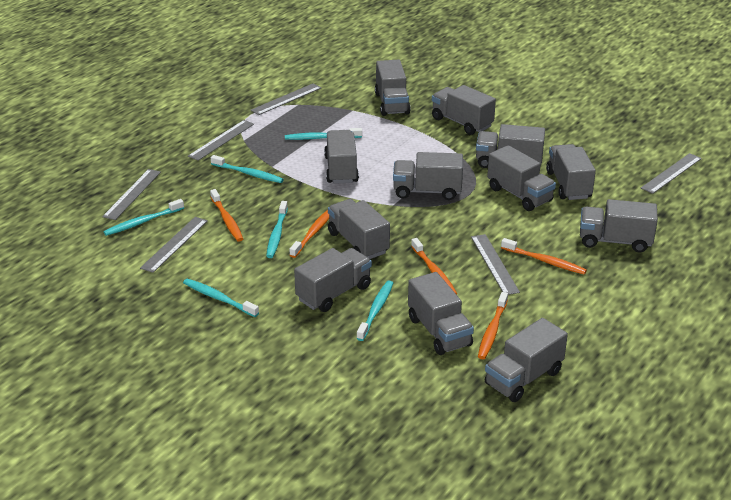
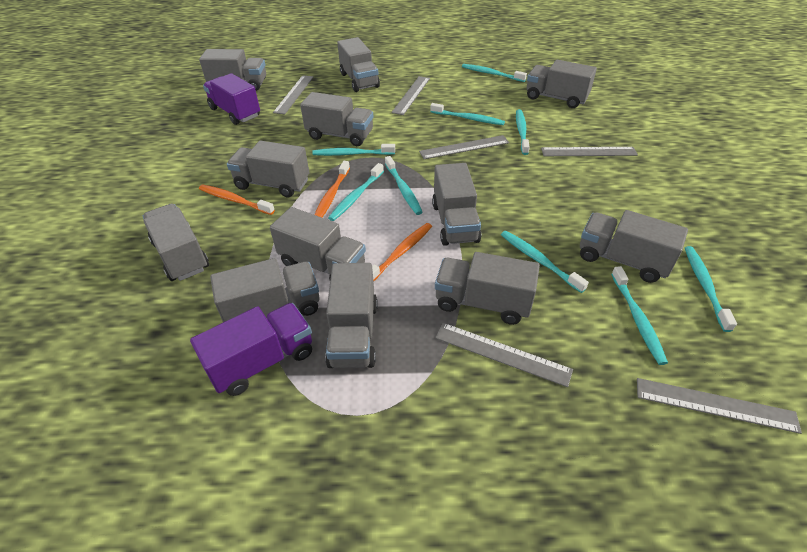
orange toothbrush: [210,189,243,242] [289,210,329,258] [411,238,457,295] [478,292,508,359] [501,238,587,274] = 5 -> [199,185,275,215] [314,161,350,217] [372,223,432,282] = 3
purple truck: none = 0 -> [190,303,312,396] [203,73,260,125] = 2
turquoise toothbrush: [103,199,184,236] [183,279,259,317] [211,155,284,183] [266,201,288,258] [285,128,362,140] [356,281,393,341] = 6 -> [312,144,395,156] [328,163,384,221] [385,156,423,215] [430,103,505,125] [462,64,527,82] [501,231,589,293] [516,109,530,155] [611,266,668,365] [685,246,737,332] = 9

